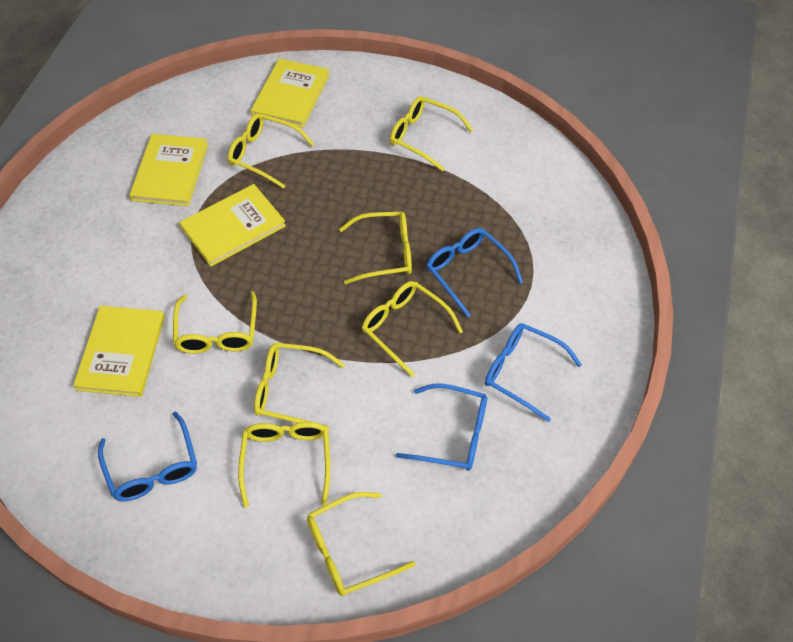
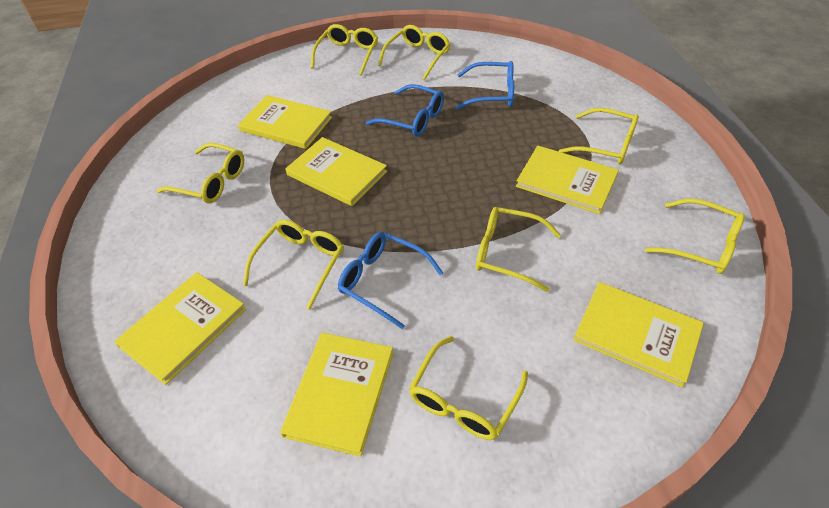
blue glasses: [98,411,197,501] [396,383,487,471] [426,228,523,317] [485,323,582,422] = 4 -> [338,232,443,329] [366,84,444,137] [455,61,514,109] = 3
yellow book: [73,306,165,397] [129,134,208,206] [179,184,286,267] [251,58,329,128] = 4 -> [114,272,246,385] [238,95,332,149] [280,332,393,457] [285,137,387,206] [516,146,619,214] [573,282,704,387] = 6

